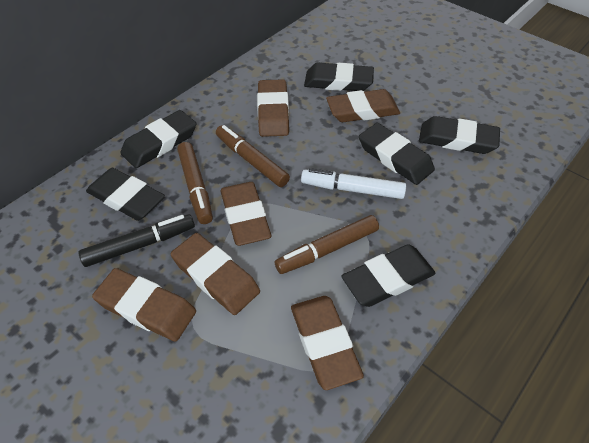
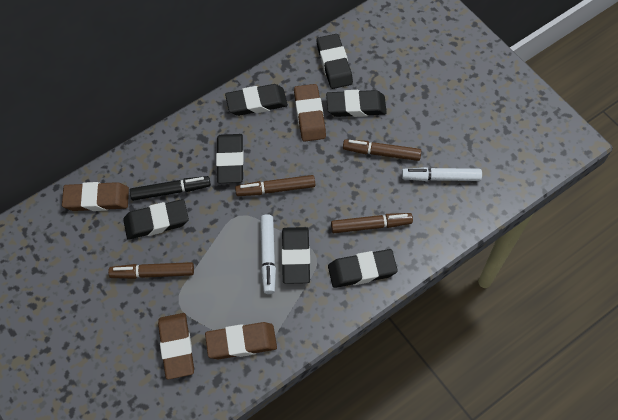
black eraser: [86,168,165,221] [120,110,196,168] [304,63,374,91] [341,244,436,307] [359,123,435,185] [419,116,500,154] = 6 -> [123,199,189,240] [216,134,244,183] [225,84,288,116] [282,227,310,284] [317,34,353,89] [326,90,387,117] [328,249,398,288] = 7
brown eraser: [92,268,196,342] [171,233,260,315] [220,182,272,246] [257,79,289,137] [291,296,364,390] [326,89,400,122] = 6 -> [62,182,129,211] [158,313,194,380] [205,322,277,360] [294,84,326,142] = 4
brown marker: [177,142,213,224] [216,125,290,187] [275,215,379,274] = 3 -> [108,262,194,279] [235,175,315,196] [331,213,413,233] [343,139,421,161] = 4
white marker: [301,168,406,199] = 1 -> [260,214,276,294] [402,167,482,181] = 2

